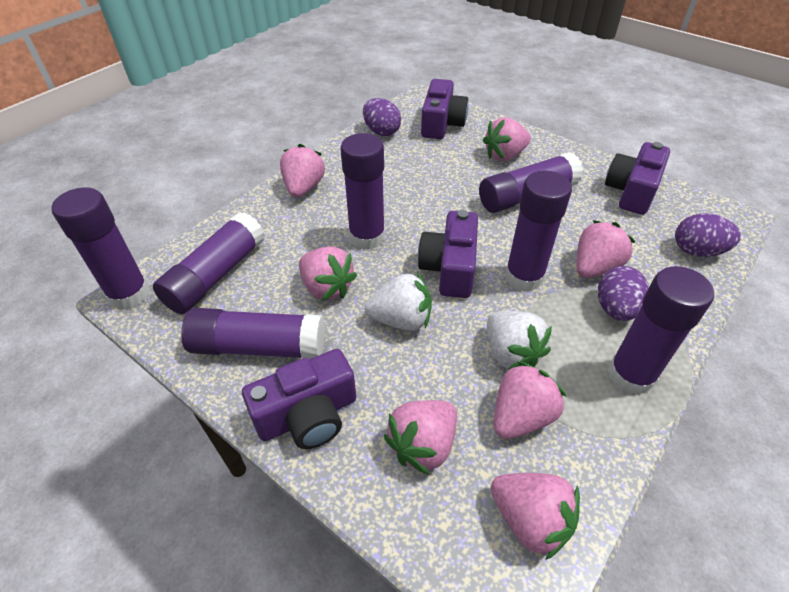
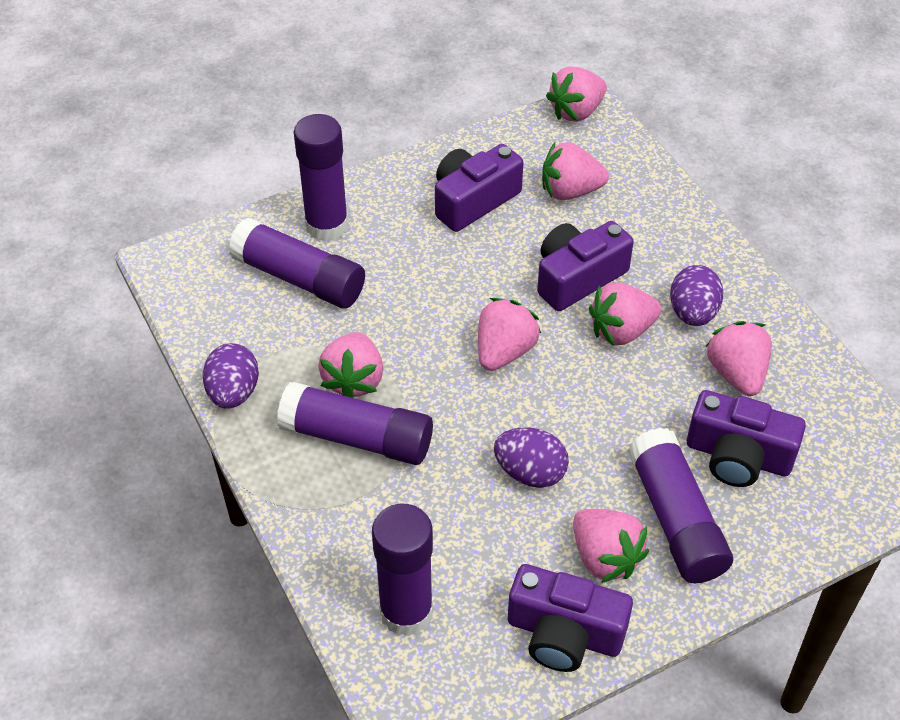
purple glue stick: [51,187,150,310] [153,212,265,314] [181,308,325,359] [340,133,385,250] [479,152,583,213] [505,171,572,292] [608,266,714,395] = 7 -> [228,217,365,308] [277,382,433,465] [294,114,349,242] [372,504,433,636] [628,427,733,583] = 5
white strawberry: [365,272,432,331] [487,311,552,370] = 2 -> none = 0

